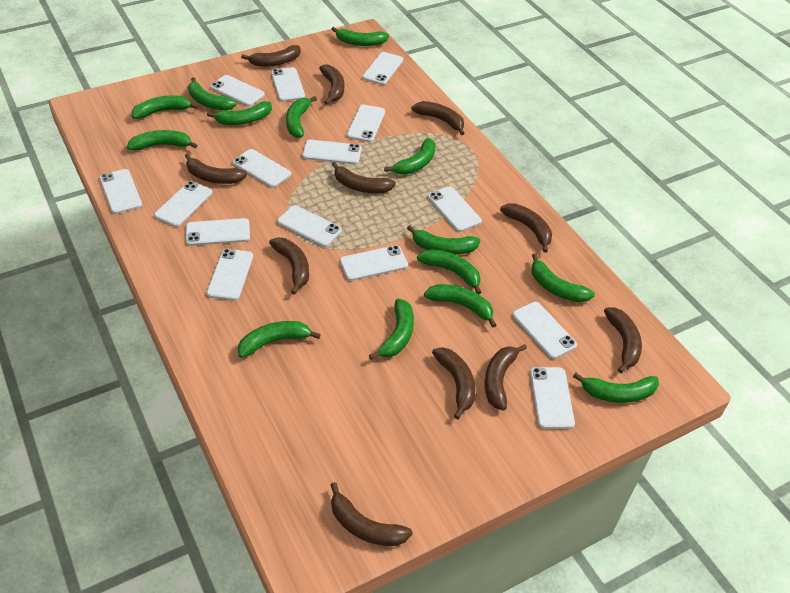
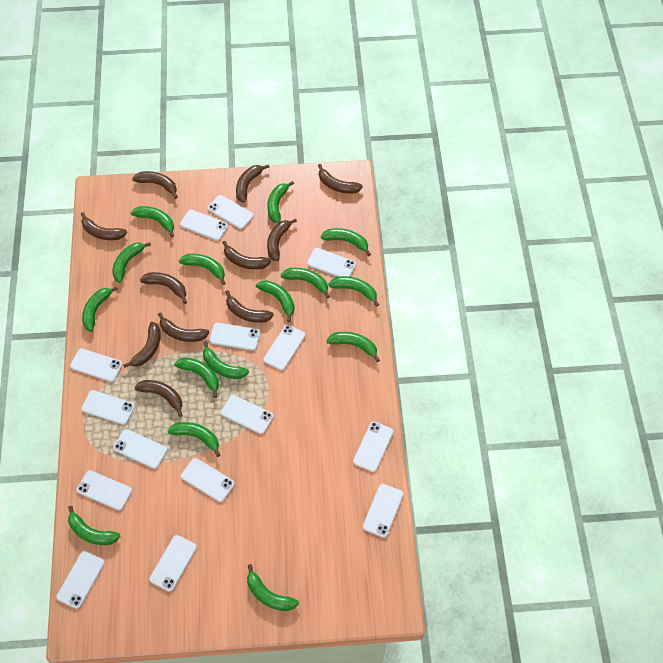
green banana: [127,130,197,151] [132,95,199,119] [188,77,237,110] [207,101,272,125] [238,321,321,358] [286,96,317,138] [331,27,389,46] [369,299,414,360] [384,138,436,175] [407,225,481,255] [417,249,481,294] [424,284,496,328] [531,253,595,303] [573,373,659,403] = 14 -> [68,506,120,545] [82,286,118,332] [112,242,151,283] [131,206,174,237] [168,422,220,457] [174,357,219,398] [179,254,226,285] [203,341,249,379] [247,564,299,611] [256,280,295,322] [267,181,294,223] [281,268,330,299] [321,228,371,256] [326,332,380,362] [328,276,379,307] = 15

